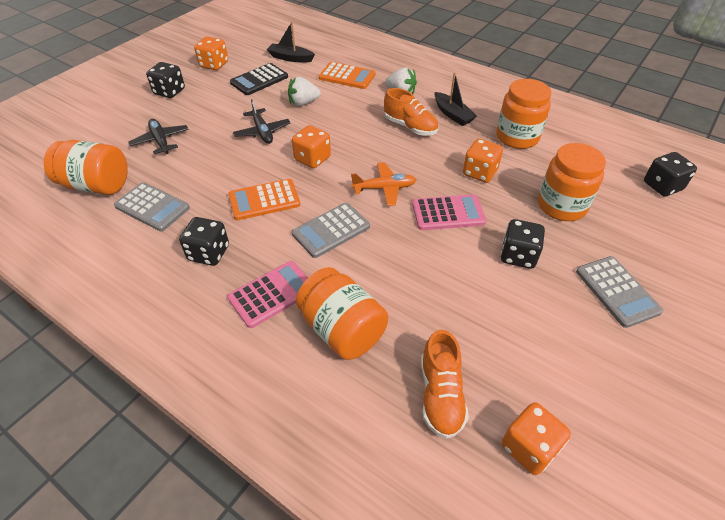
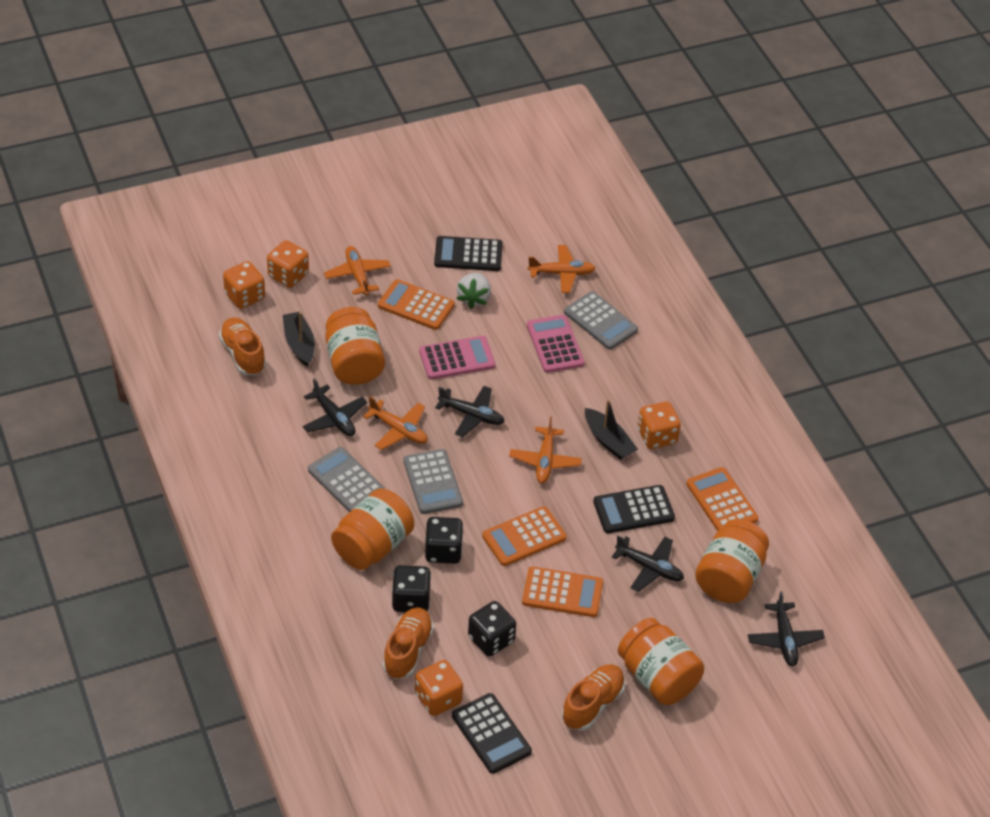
black calculator: [230,63,288,95] = 1 -> [434,236,503,271] [452,693,532,774] [593,485,675,533] = 3
black dice: [146,62,185,98] [179,217,229,266] [501,219,545,269] [644,152,697,196] = 4 -> [392,565,431,612] [425,517,463,564] [468,601,516,656] = 3
black plane: [129,119,189,154] [233,99,291,144] = 2 -> [303,378,367,436] [435,386,505,437] [612,535,684,592] [748,591,825,666] = 4
orange calculator: [228,179,300,220] [319,62,376,89] = 2 -> [378,279,455,330] [482,506,567,566] [522,567,603,617] [686,467,758,531] = 4
orange plane: [351,162,416,206] = 1 -> [324,246,391,295] [363,396,427,450] [509,416,582,483] [528,245,596,293] = 4
orange shoe: [384,88,438,136] [421,330,469,439] = 2 -> [219,317,266,375] [383,607,434,679] [562,664,625,731] = 3
white strawberry: [288,77,321,106] [385,68,417,94] = 2 -> [457,273,491,309] = 1

